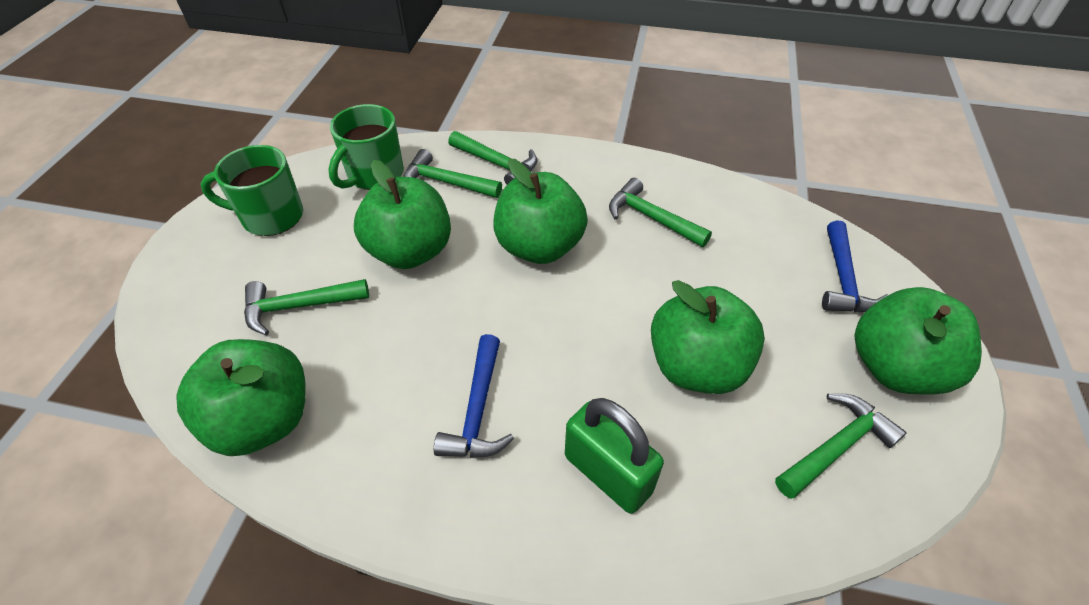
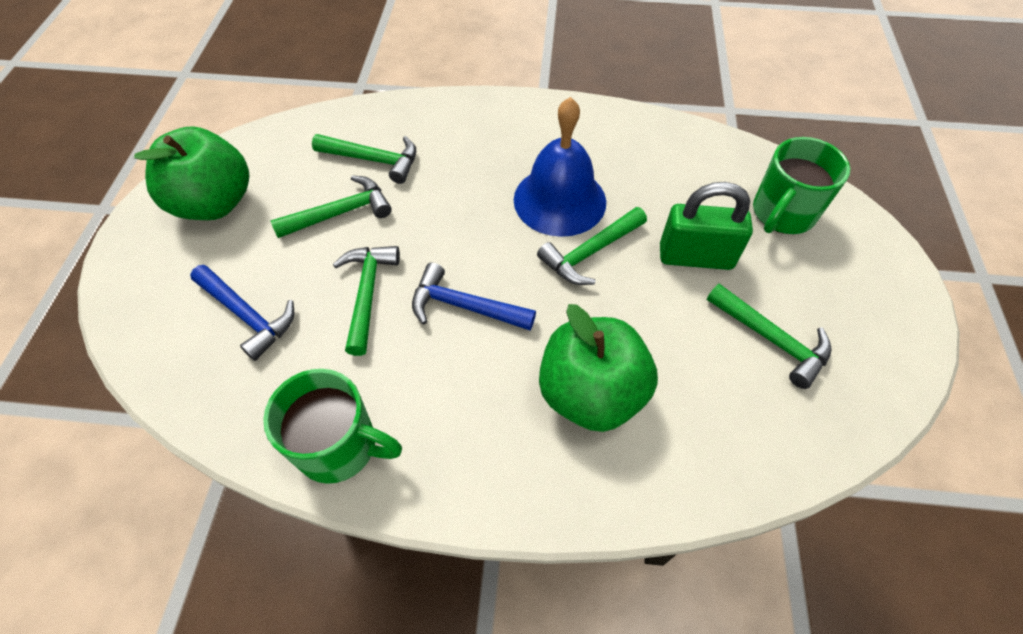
blue bell: none = 0 -> [514,97,606,237] = 1
green apple: [176,339,305,456] [354,160,451,269] [493,159,588,264] [651,280,765,394] [855,287,982,395] = 5 -> [134,127,249,220] [539,304,658,432] = 2

